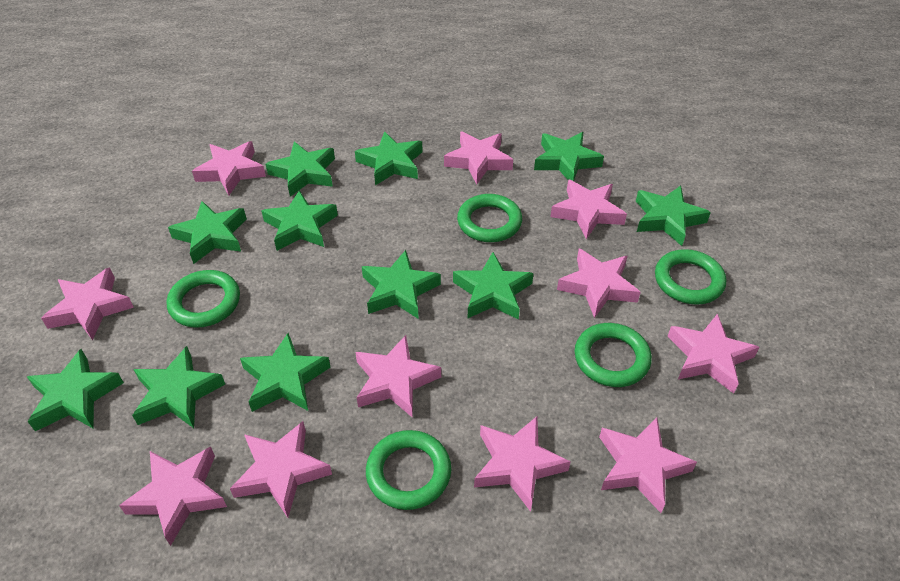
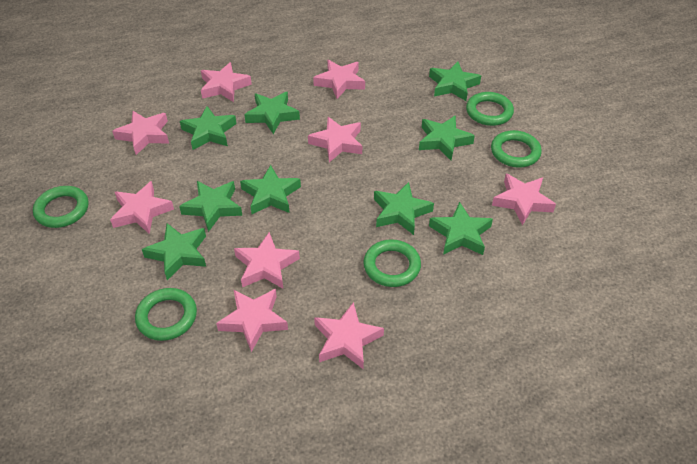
green star: [27,349,124,431] [132,346,225,428] [168,201,247,264] [240,333,330,412] [261,190,338,251] [266,142,335,197] [355,131,423,185] [362,250,441,319] [453,252,534,320] [534,132,604,181] [636,186,711,246] = 11 -> [142,223,206,280] [179,181,242,232] [180,106,237,150] [240,165,301,214] [244,92,300,134] [374,182,434,235] [419,115,475,160] [429,62,481,101] [429,202,493,255] = 9
pink star: [41,267,134,340] [119,447,227,546] [192,141,266,195] [230,421,332,518] [355,335,441,418] [444,132,513,184] [474,416,571,512] [551,180,627,239] [557,248,641,318] [599,418,697,513] [667,313,759,394] = 11 -> [110,181,174,234] [112,111,169,155] [201,62,252,102] [216,289,288,352] [234,232,300,289] [308,117,362,162] [313,60,365,99] [314,302,384,369] [492,174,556,225] = 9

